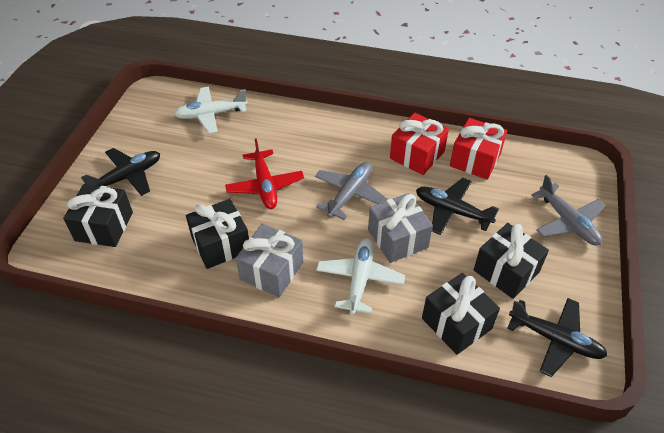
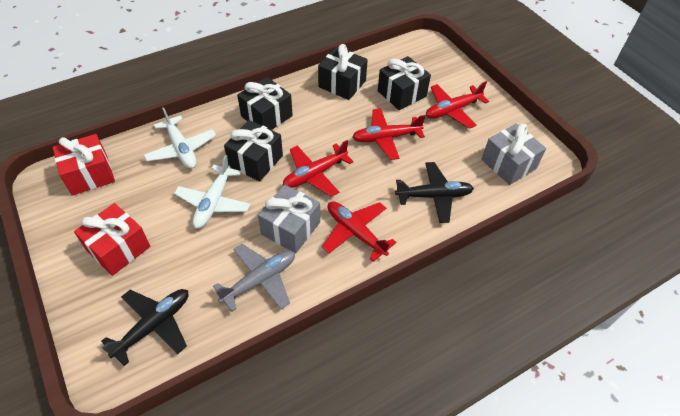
black plane: [81,148,160,196] [416,178,499,235] [507,298,608,377] = 3 -> [101,289,188,366] [395,162,474,223] = 2
grey plane: [315,162,388,220] [531,175,606,246] = 2 -> [213,244,295,312] = 1
red plane: [225,138,304,209] = 1 -> [283,140,354,197] [322,201,396,262] [352,108,426,160] [426,81,489,129] = 4

